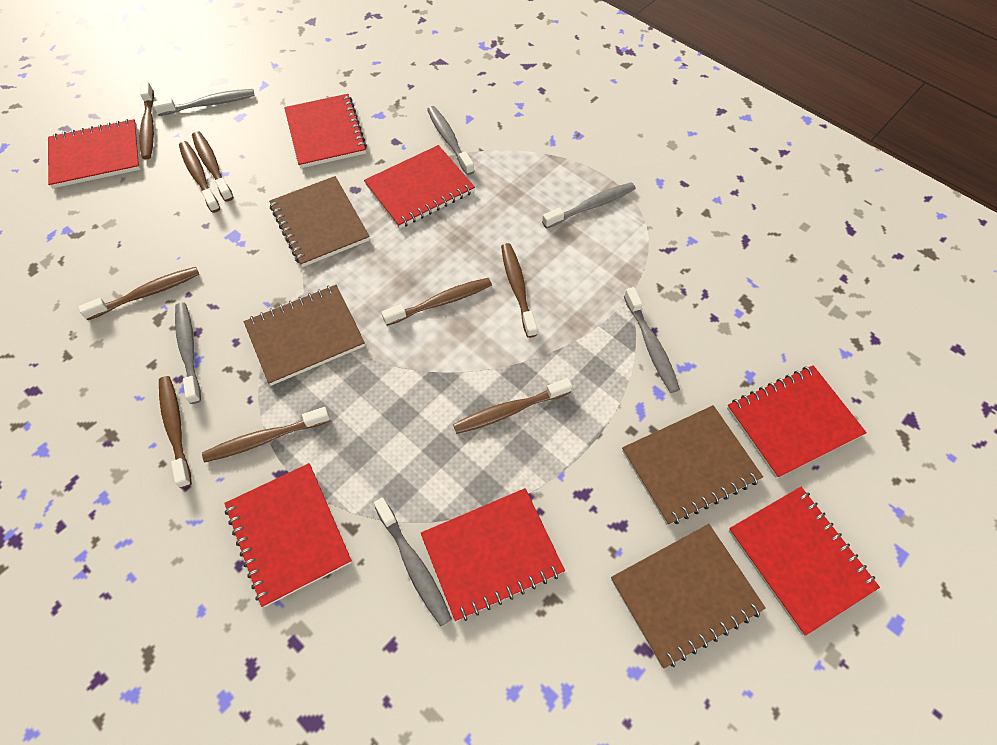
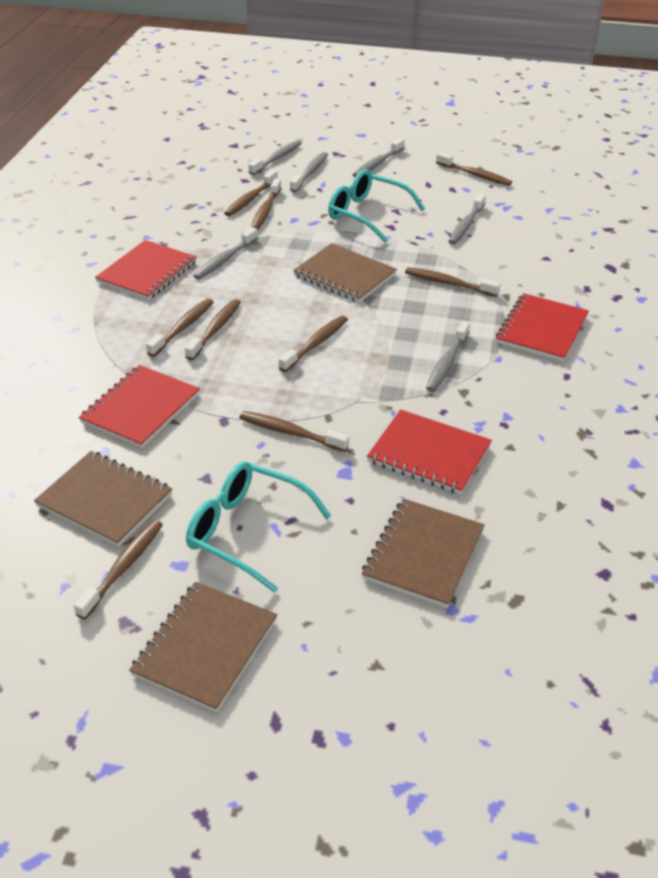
red notebook: [48,119,141,188] [224,463,352,607] [284,94,367,168] [364,145,475,228] [421,488,565,621] [727,365,867,478] [728,487,880,636] = 7 -> [79,365,200,448] [95,240,197,300] [367,409,492,494] [496,293,589,362] = 4
turquoise glasses: none = 0 -> [186,461,331,593] [328,169,425,243] = 2

